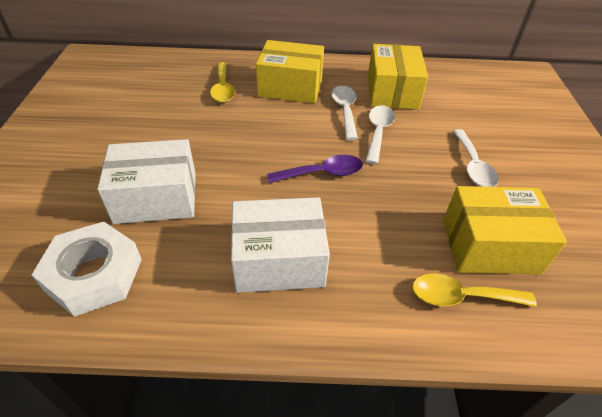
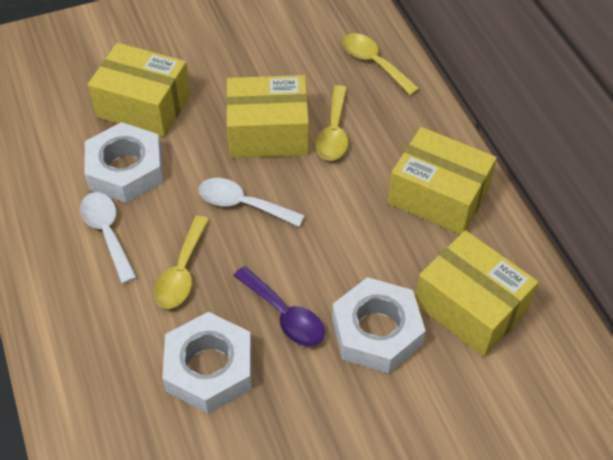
white box: [97,139,196,224] [231,197,330,293] = 2 -> none = 0
white nut: [32,221,142,317] = 1 -> [84,122,163,203] [162,312,252,413] [332,277,426,374] = 3
white spoon: [331,86,358,140] [365,106,395,164] [453,129,499,187] = 3 -> [80,192,137,284] [198,178,305,227] = 2
yellow box: [256,40,324,103] [368,44,428,110] [443,186,567,274] = 3 -> [88,43,191,137] [226,75,309,158] [388,127,497,235] [415,230,538,357] = 4
yellow spoon: [210,62,235,103] [412,273,537,307] = 2 -> [154,216,210,309] [316,85,348,161] [343,33,420,96] = 3

